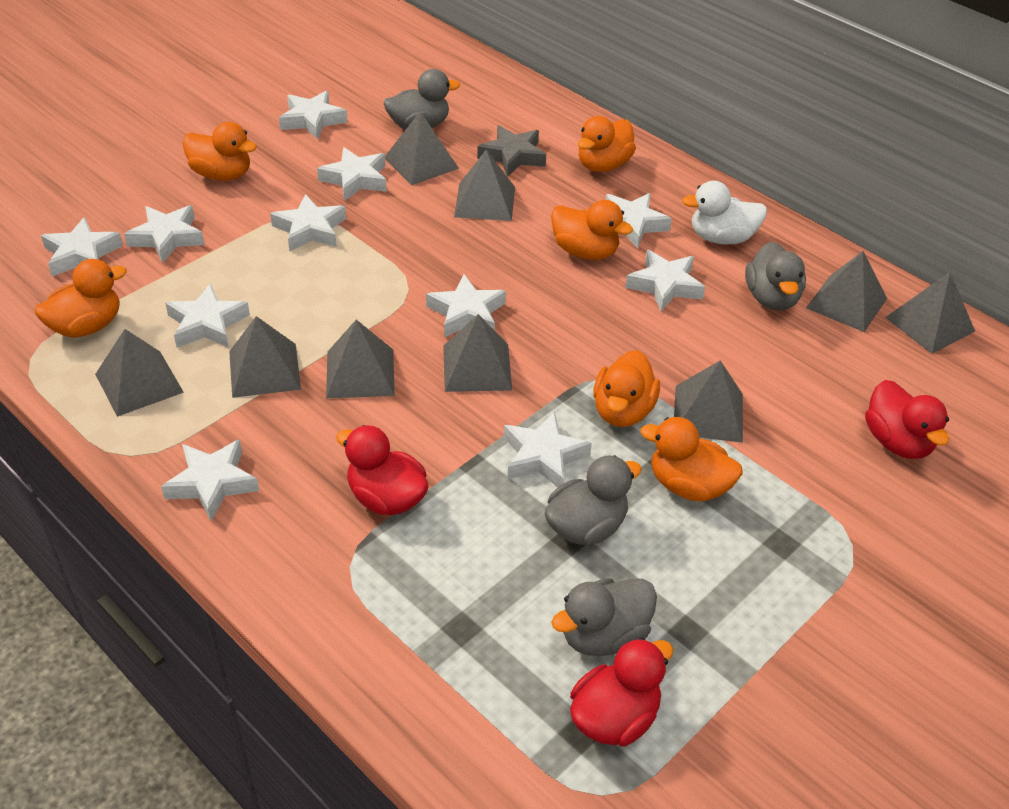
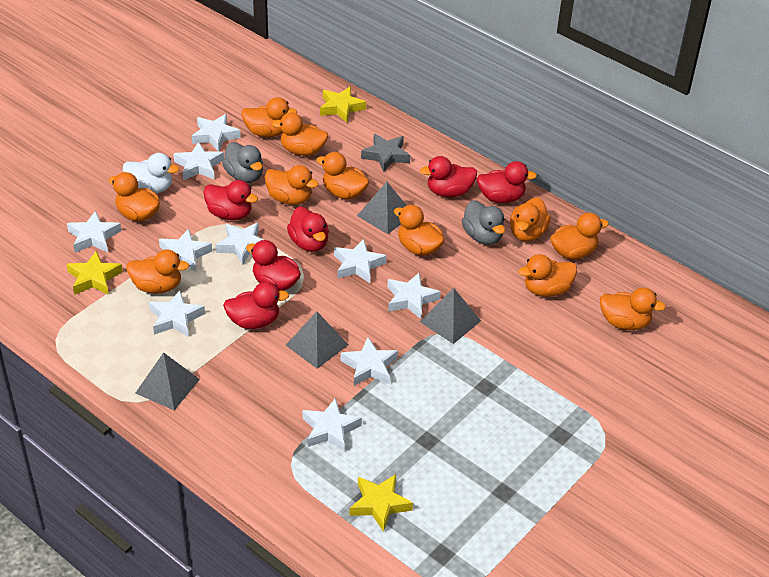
grey duck: [384,69,460,130] [545,455,642,545] [551,578,657,656] [745,242,806,311] = 4 -> [222,142,263,183] [462,200,505,245] = 2
grey pyramid: [95,329,184,417] [229,316,301,398] [326,320,395,398] [385,112,459,185] [443,314,512,392] [454,150,515,221] [674,361,743,443] [806,251,887,332] [885,272,975,354] = 9 -> [135,352,200,410] [286,312,349,369] [357,182,407,234] [420,288,481,344] = 4
orange duck: [35,259,127,338] [182,122,257,181] [551,200,633,260] [578,116,636,172] [593,350,660,427] [640,417,742,501] = 6 -> [109,172,160,222] [126,250,189,293] [241,97,297,137] [265,165,319,205] [272,112,328,156] [316,152,369,200] [394,205,445,256] [510,197,551,242] [518,254,577,297] [550,212,609,259] [600,288,666,330] = 11
red duck: [336,425,428,515] [570,638,673,747] [865,380,949,459] = 3 -> [203,180,258,220] [223,282,289,329] [246,240,301,291] [287,207,329,252] [420,156,477,197] [477,161,537,203] = 6
white star: [41,217,123,276] [124,205,205,263] [161,439,259,521] [165,284,250,348] [270,194,346,252] [279,91,348,140] [317,147,387,201] [426,274,506,337] [504,411,592,487] [606,193,672,248] [625,249,705,311] = 11 -> [67,211,121,253] [149,290,205,337] [159,228,212,272] [173,142,224,180] [191,114,241,151] [215,222,263,265] [302,398,362,452] [334,239,386,283] [341,337,398,386] [387,273,440,319] = 10
yellow star: none = 0 -> [67,251,123,295] [320,86,366,123] [349,474,413,532] = 3

